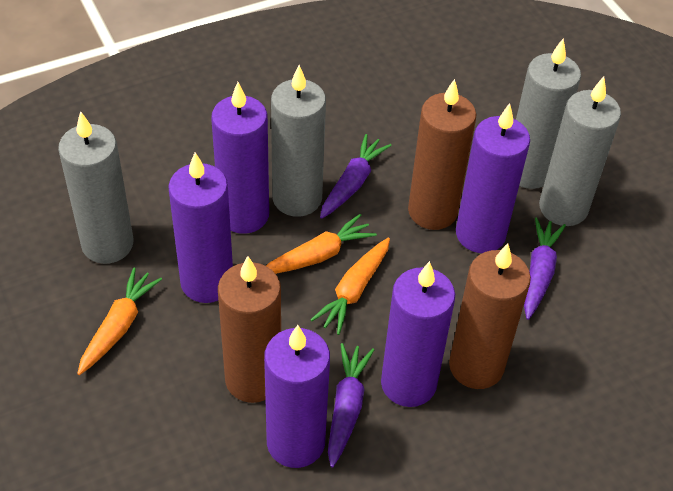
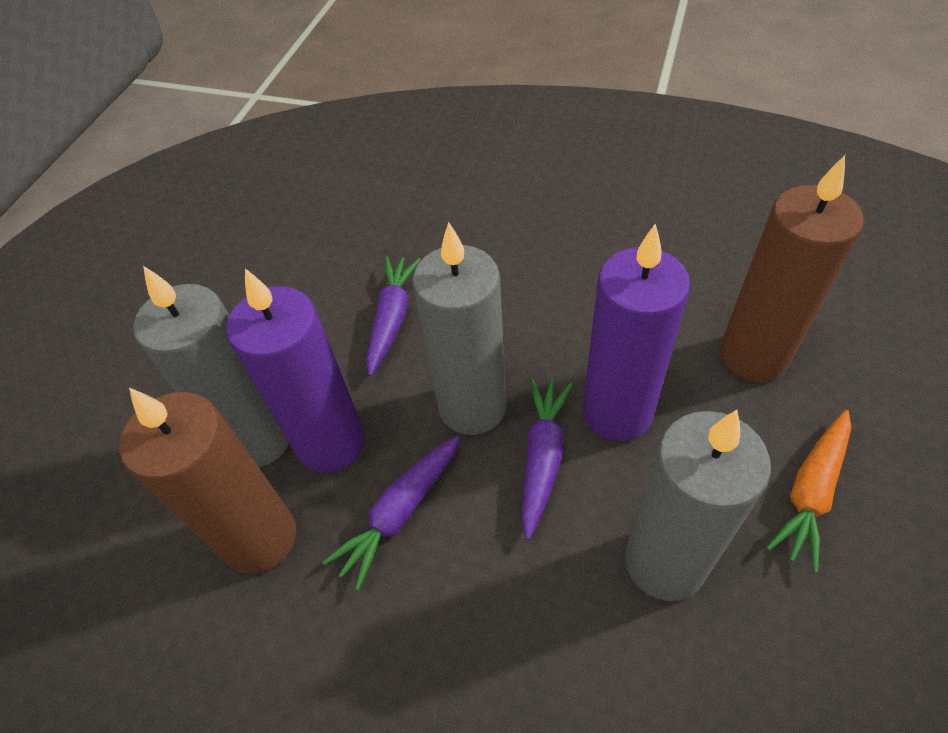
brown candle: [218,256,281,403] [408,79,476,230] [449,243,531,389] = 3 -> [119,388,296,574] [720,155,863,382] = 2
grey candle: [58,111,133,264] [271,65,326,217] [516,39,581,189] [539,77,621,226] = 4 -> [133,266,289,467] [412,222,506,435] [625,410,771,601] = 3
orange carrot: [77,267,162,375] [266,214,377,274] [311,238,390,335] = 3 -> [766,410,851,573] = 1
purple candle: [168,153,233,303] [211,82,269,234] [264,325,330,468] [381,261,455,407] [456,103,530,253] = 5 -> [226,268,365,473] [583,224,690,441] = 2

